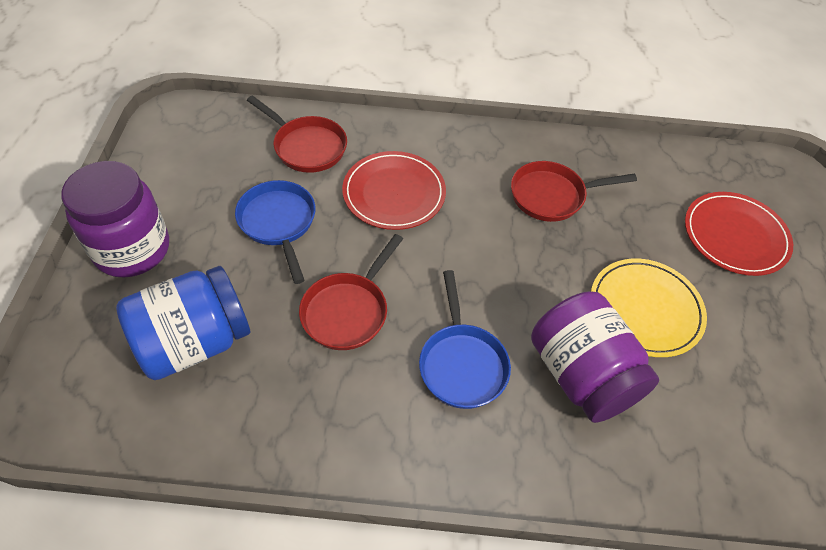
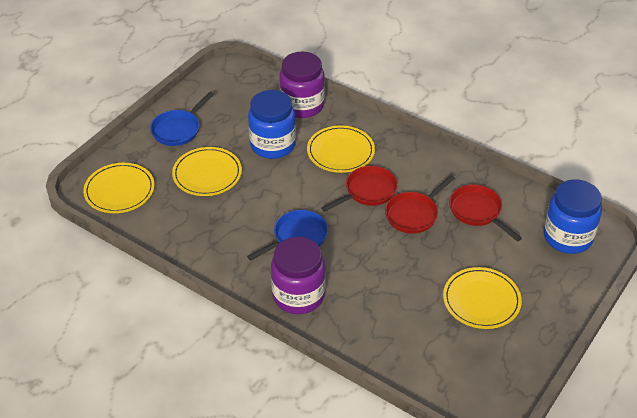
blue jar: [116,266,250,380] = 1 -> [248,90,296,159] [544,179,602,254] = 2
red plate: [342,151,446,230] [685,192,793,276] = 2 -> none = 0
yellow plate: [591,259,707,357] = 1 -> [83,163,155,213] [172,147,242,196] [307,125,375,173] [443,267,522,329] = 4

